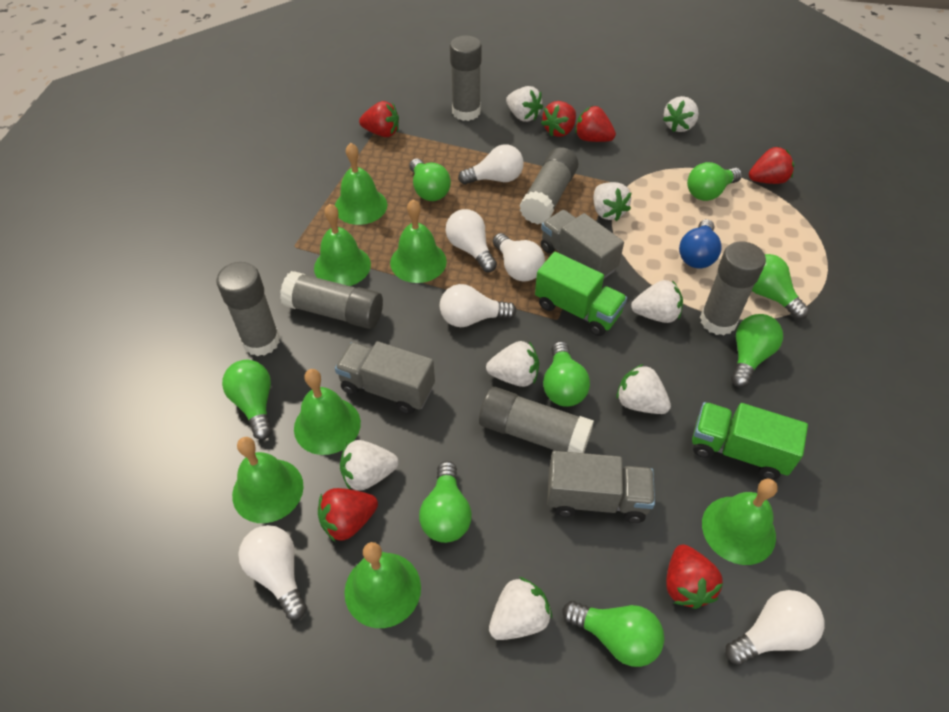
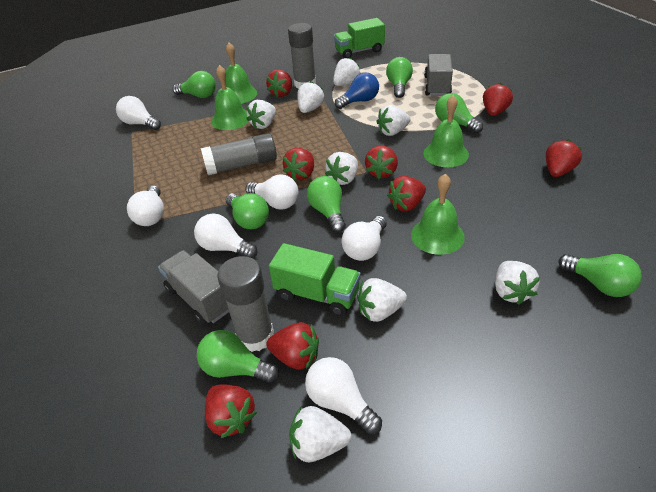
green bell: [232,437,304,523] [294,369,361,455] [314,204,371,286] [335,143,387,225] [344,542,421,628] [390,200,447,283] [702,479,778,565] = 7 -> [211,65,249,130] [225,43,257,104] [411,174,465,255] [423,95,469,167] = 4
green light bulb: [222,360,272,440] [409,158,451,201] [419,461,472,543] [543,341,590,407] [562,601,664,667] [687,162,742,201] [731,314,783,387] [752,254,809,319] = 8 -> [173,71,216,98] [197,330,279,383] [226,193,269,229] [307,176,346,232] [386,57,413,98] [435,93,483,133] [558,254,642,297] = 7
grey glue stick: [217,262,280,356] [280,271,383,329] [450,35,482,121] [479,387,594,453] [519,147,578,225] [700,242,766,335] = 6 -> [201,133,277,175] [217,256,274,352] [288,23,316,88] = 3
grey truck: [335,341,435,414] [541,210,624,279] [547,451,655,523] = 3 -> [158,250,229,325] [424,54,453,96] = 2
red strawberry: [318,488,378,542] [359,101,399,137] [541,101,576,137] [575,106,616,142] [666,544,723,609] [749,147,794,184] = 6 -> [205,384,257,438] [266,69,292,97] [266,322,319,370] [283,148,314,181] [365,146,398,179] [387,176,426,211] [483,83,513,116] [546,139,582,177] = 8

